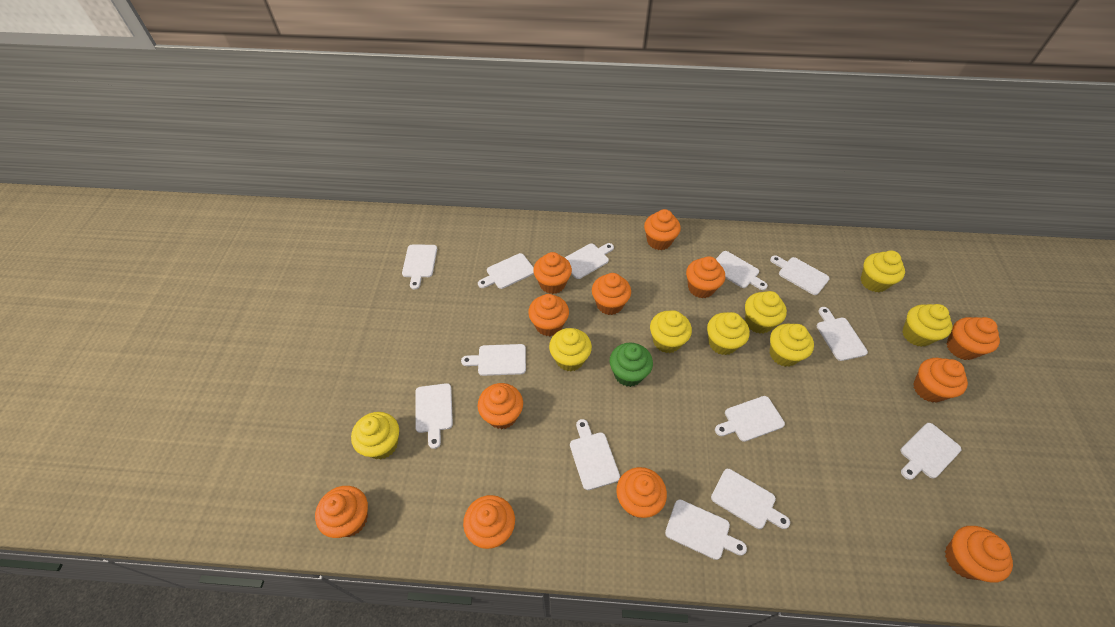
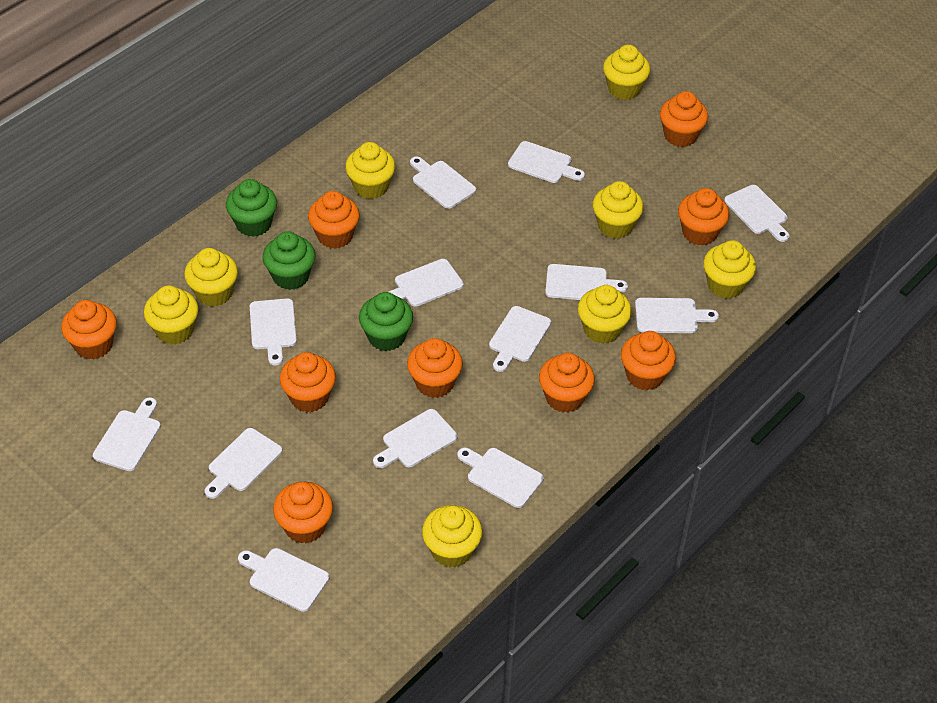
green cupcake: [610,343,653,387] = 1 -> [226,179,277,237] [263,231,315,290] [359,292,413,351] = 3
orange cupcake: [315,486,368,538] [463,495,515,549] [478,383,523,429] [528,294,569,336] [533,252,572,294] [592,273,631,315] [616,467,667,518] [644,209,681,250] [686,256,725,298] [913,358,968,403] [945,526,1013,583] [946,317,1000,360] = 12 -> [61,300,117,359] [273,482,333,544] [280,352,336,412] [308,191,360,249] [407,338,463,398] [539,353,595,413] [621,331,676,391] [660,91,708,147] [678,188,729,246] = 9

